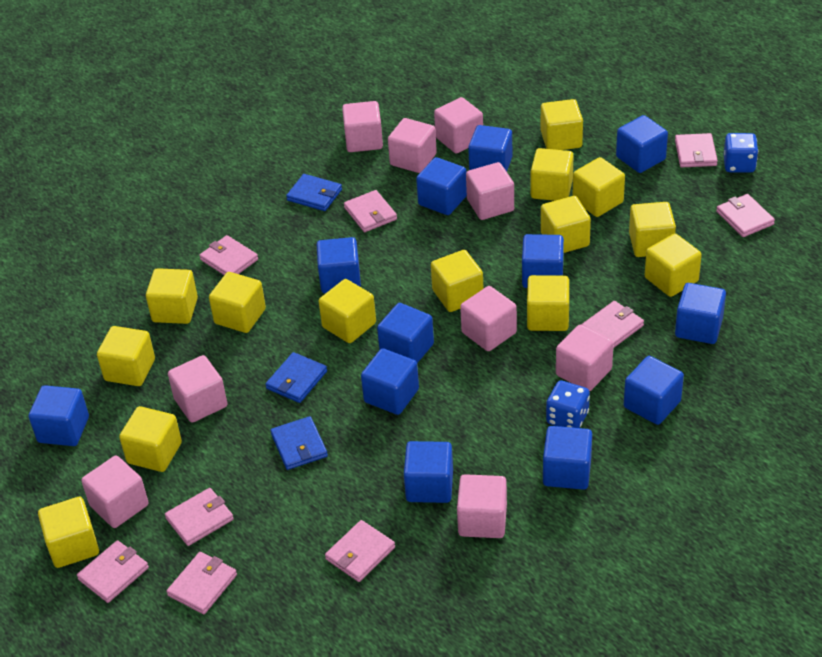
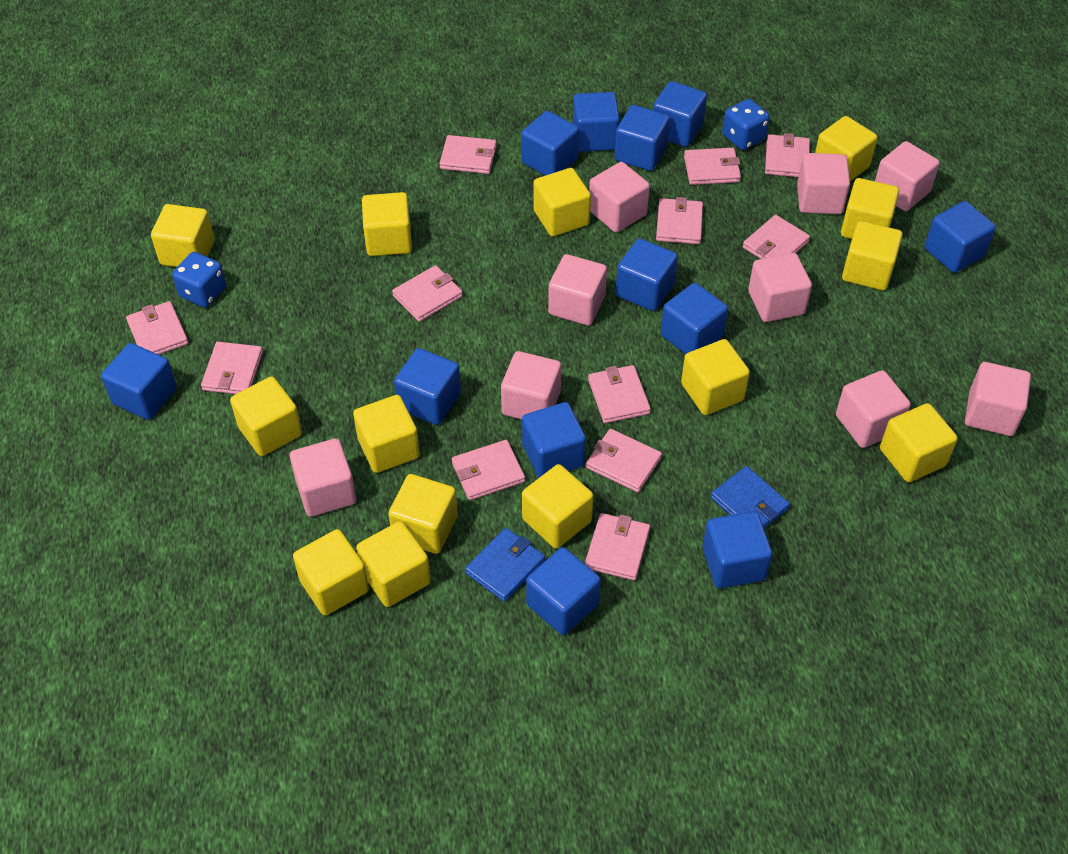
blue wallet: [265,352,327,403] [270,416,328,470] [286,174,342,211] = 3 -> [465,528,545,602] [711,466,790,528] = 2
pink wallet: [77,540,149,603] [165,488,234,546] [166,552,237,614] [199,235,258,275] [325,520,395,582] [344,190,397,232] [581,301,644,348] [675,133,718,168] [716,194,775,237] = 9 -> [126,301,188,355] [201,342,263,394] [392,265,463,322] [440,135,497,174] [452,440,525,500] [585,513,650,581] [586,429,662,493] [588,365,651,423] [656,197,703,244] [684,148,741,185] [743,215,810,259] [765,133,810,177] = 12

